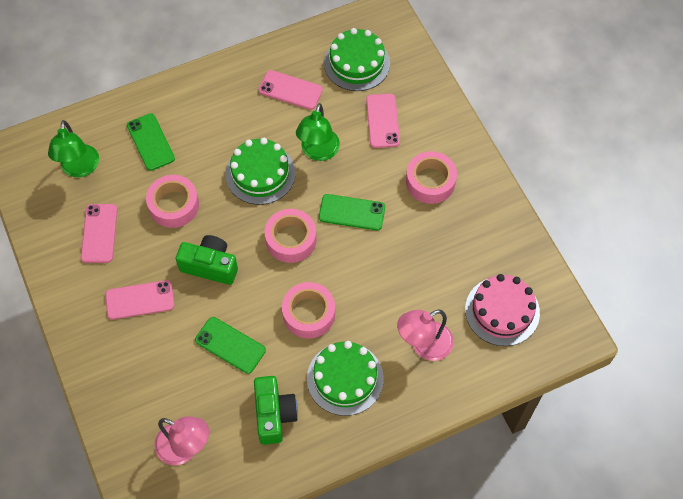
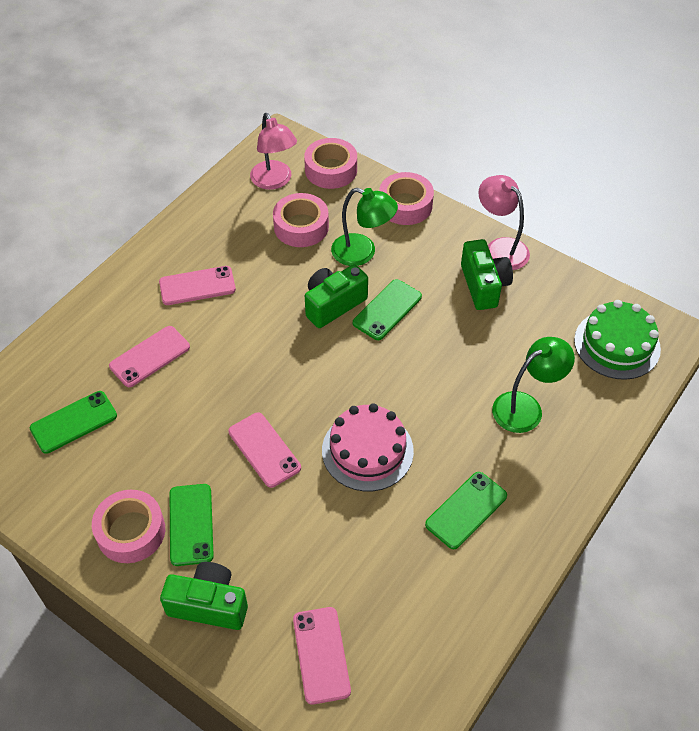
green cake: [225,138,295,205] [307,341,384,416] [324,28,390,91] = 3 -> [574,300,661,380] = 1
green camera: [176,235,238,285] [254,376,298,445] = 2 -> [160,562,248,630] [305,264,368,328] [461,239,513,310] = 3
green phone: [127,113,175,171] [195,317,266,374] [319,194,385,230] = 3 -> [30,391,117,454] [170,484,214,566] [353,279,422,340] [425,472,507,549] = 4

